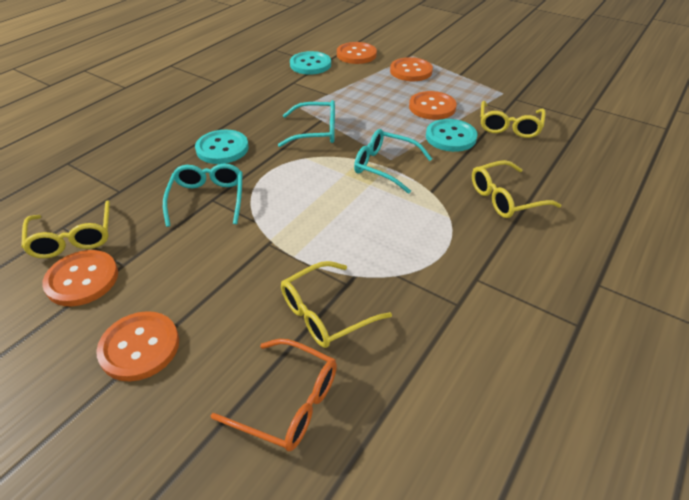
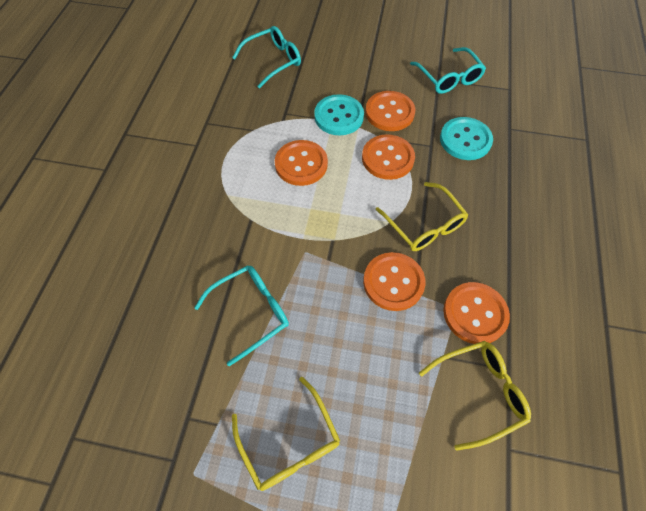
orange glasses: [210,339,337,451] = 1 -> none = 0
turquoise button: [195,130,249,164] [290,51,331,75] [426,119,477,152] = 3 -> [314,94,364,136] [440,117,493,160] = 2
yellow glasses: [21,201,110,258] [281,261,392,348] [472,160,561,218] [481,101,546,138] = 4 -> [232,377,340,491] [375,182,468,251] [419,341,531,451] = 3

